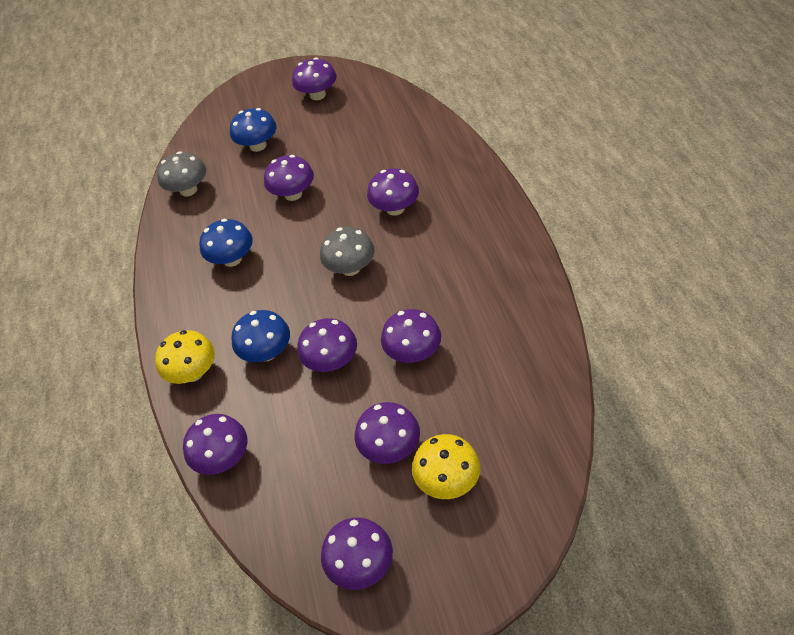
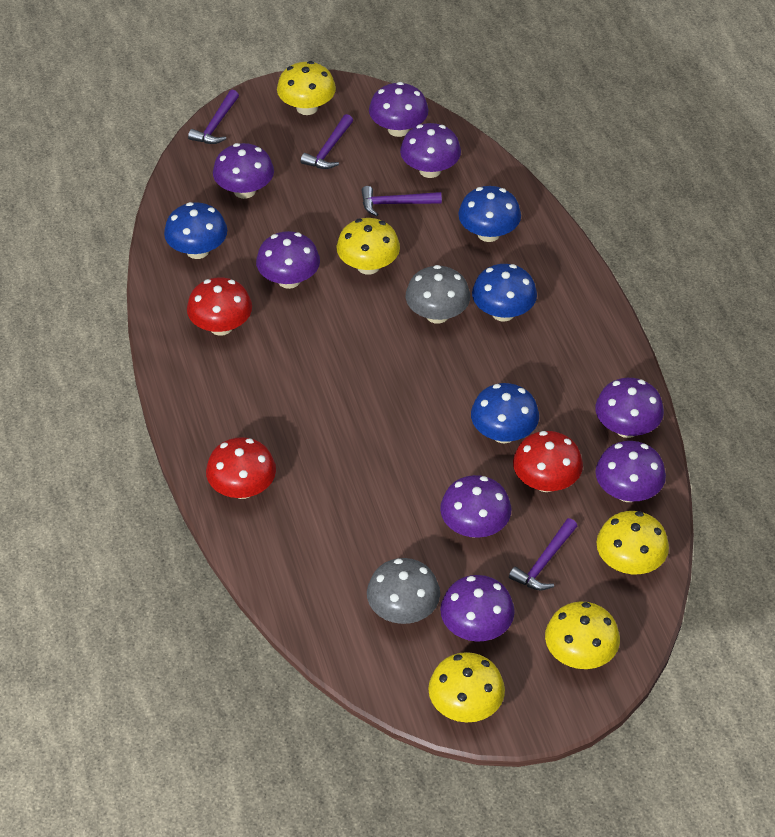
blue mushroom: [199,219,253,267] [230,108,277,152] [231,310,290,362] = 3 -> [164,202,227,259] [458,186,521,242] [471,383,539,443] [472,264,537,322] = 4
purple hammer: none = 0 -> [188,90,239,144] [301,114,353,169] [361,186,442,216] [509,518,577,591] = 4
red mushroom: none = 0 -> [187,277,252,336] [206,437,276,499] [513,431,583,492] = 3
yellow mushroom: [155,330,215,384] [412,434,480,499] = 2 -> [277,61,336,115] [337,218,400,275] [428,652,505,722] [545,601,620,669] [597,511,669,574] = 5

